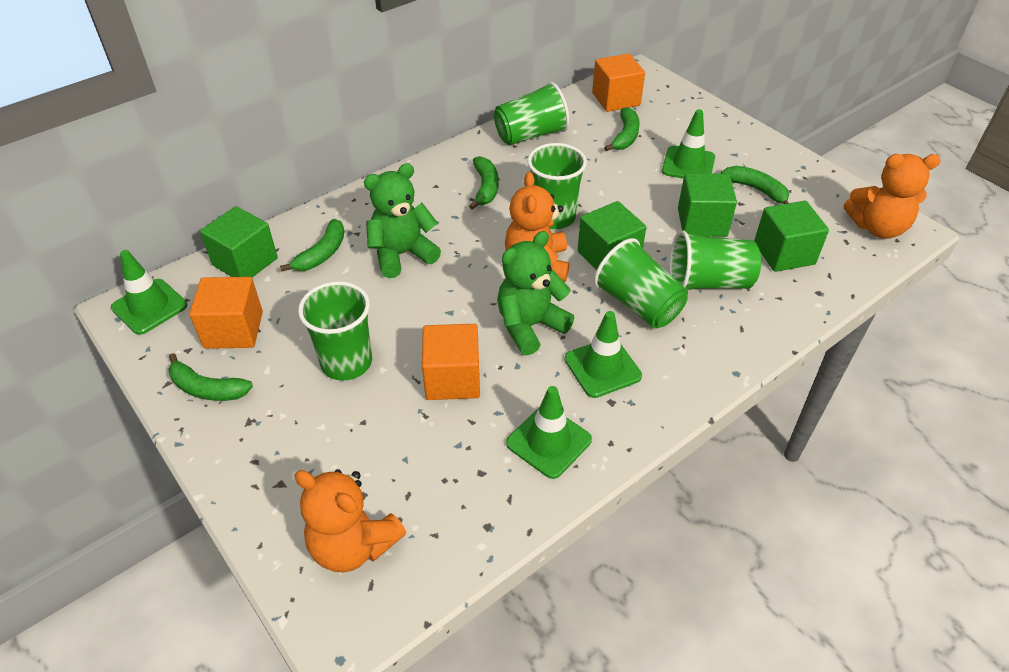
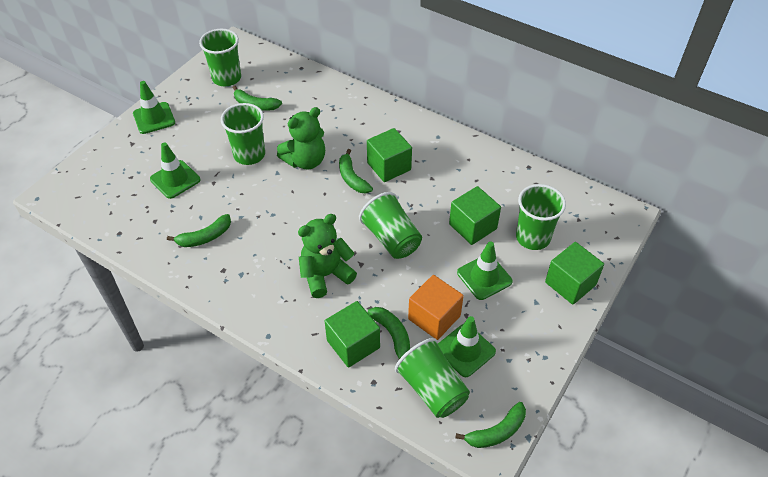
orange cube: [189,277,263,349] [422,324,480,400] [592,53,645,112] = 3 -> [408,275,464,340] = 1
orange teddy bear: [294,469,406,573] [505,172,569,282] [844,154,941,239] = 3 -> none = 0

